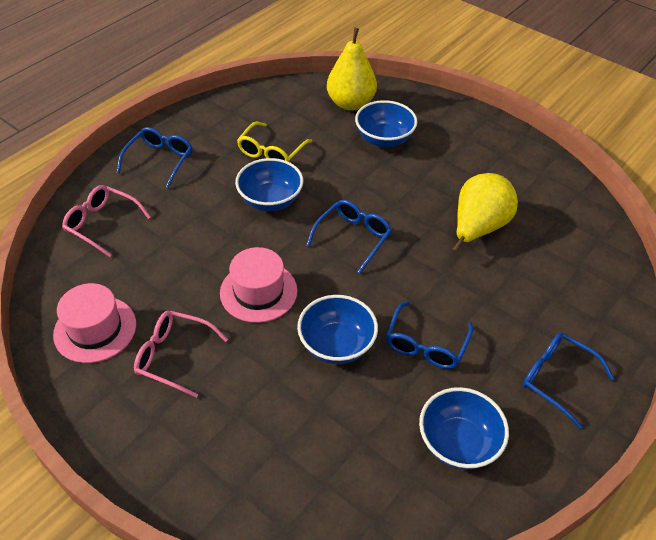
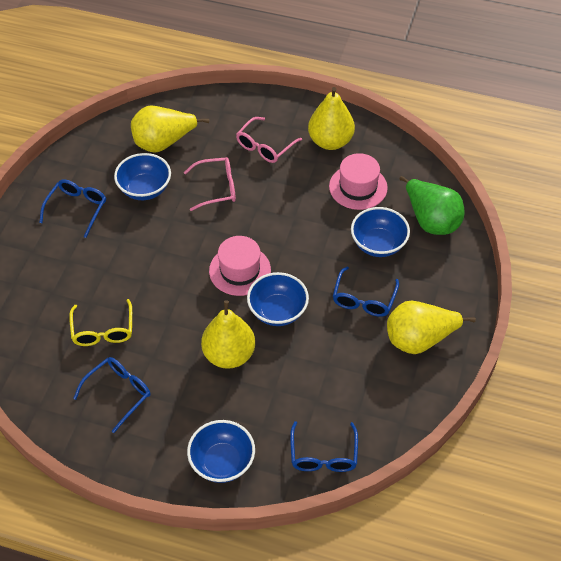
green pear: none = 0 -> [400,176,465,235] = 1
yellow pear: [327,28,377,111] [452,173,518,252] = 2 -> [131,106,209,153] [201,300,255,369] [308,87,355,150] [387,301,476,354] = 4

